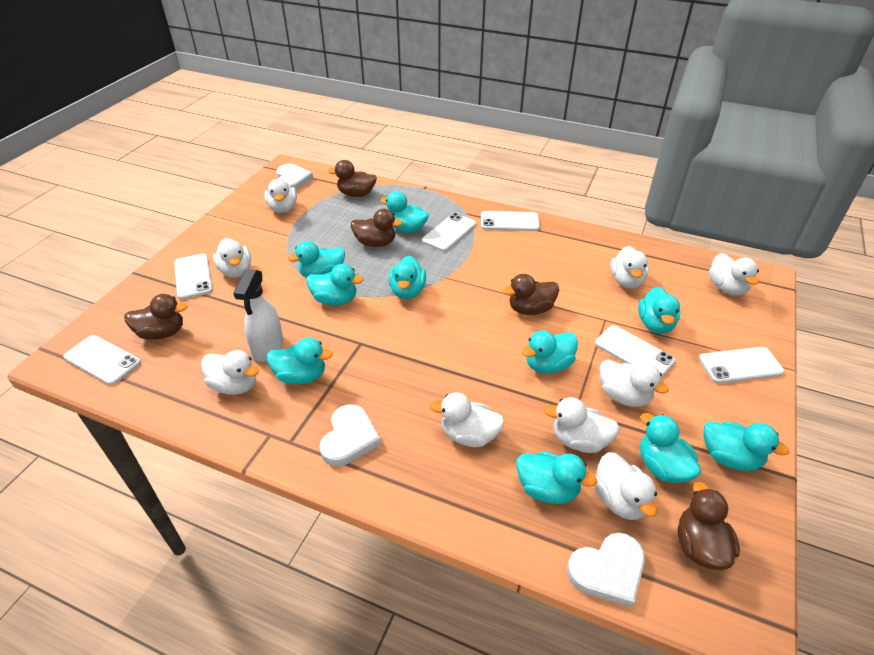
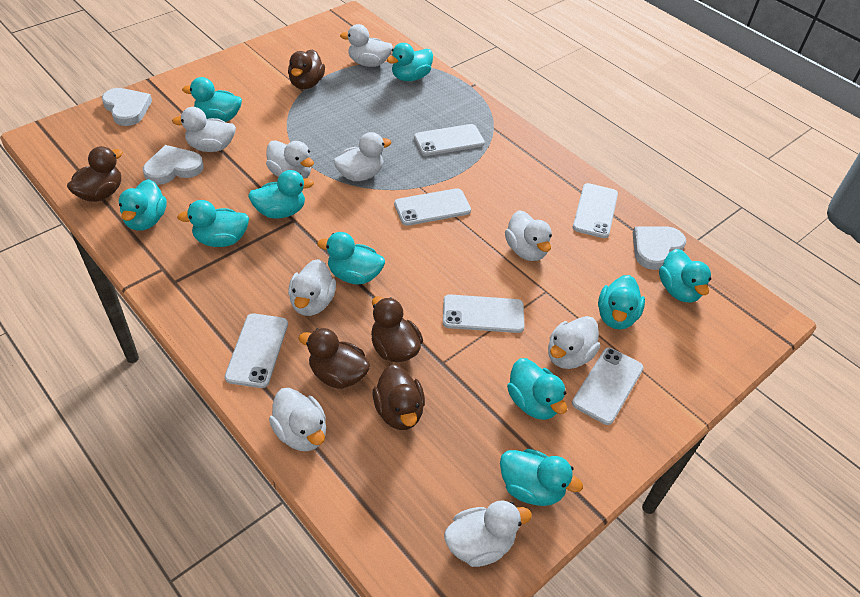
white spray bottle: [233,269,283,362] = 1 -> none = 0

